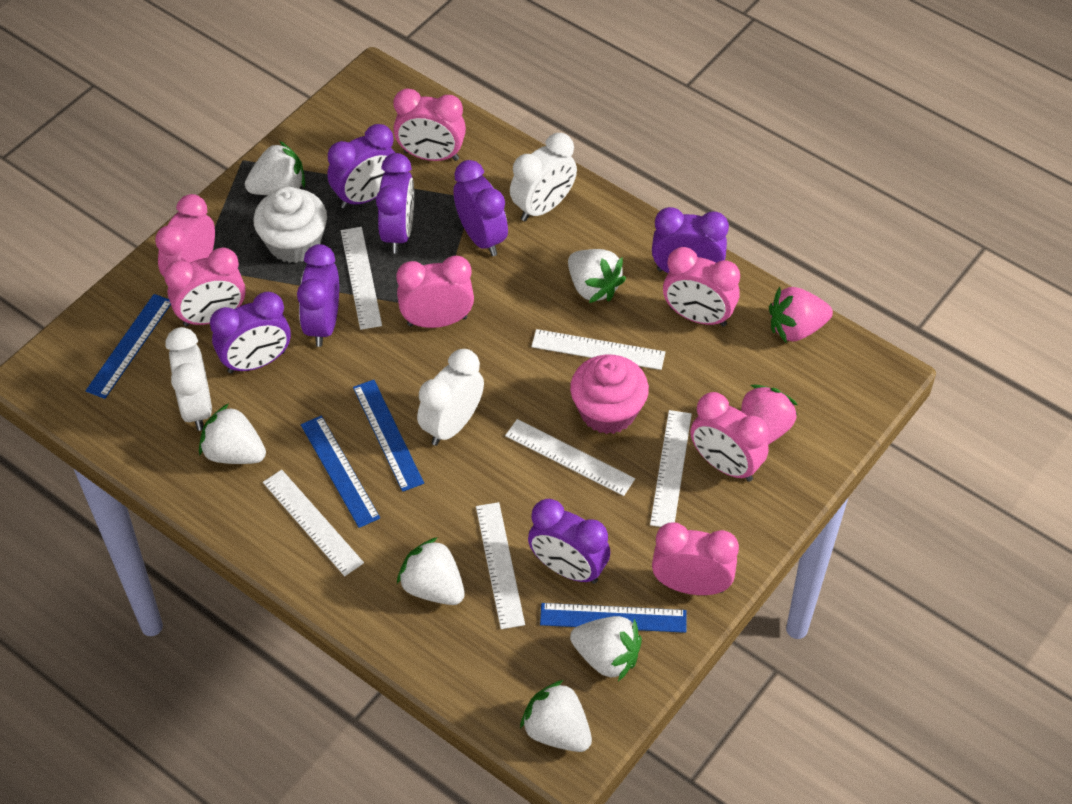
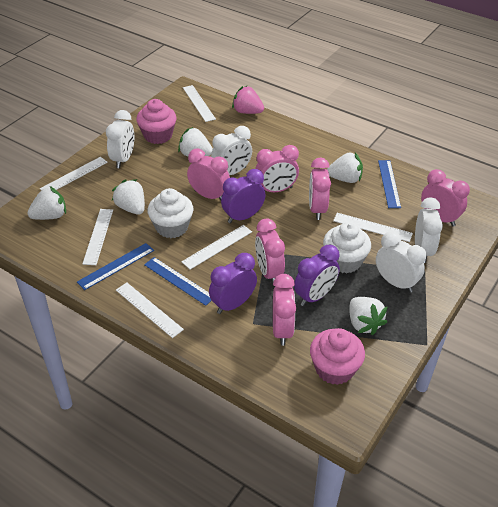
blue ruler: [85,294,171,399] [301,415,380,528] [353,380,424,492] [540,603,687,633] = 4 -> [77,243,154,290] [144,257,212,306] [378,160,401,208] = 3
pink clock: [155,194,215,276] [164,248,246,327] [393,88,466,161] [396,256,474,328] [652,522,739,595] [663,247,740,327] [690,392,769,482] = 7 -> [187,149,230,200] [255,145,299,192] [255,218,285,285] [273,274,296,346] [309,157,331,220] [421,169,470,226] = 6
pink cupcake: [570,354,649,434] = 1 -> [136,99,176,144] [310,328,365,385] = 2
pink strawberry: [741,385,798,445] [769,286,833,342] = 2 -> [232,86,264,114] = 1
purple clock: [210,292,291,373] [297,244,339,347] [327,124,395,209] [376,153,414,253] [453,160,508,256] [528,499,610,584] [652,207,729,273] = 7 -> [209,253,257,314] [221,169,265,223] [294,245,340,306] = 3
white clock: [166,327,212,431] [417,349,484,446] [510,133,577,221] = 3 -> [106,110,134,168] [211,126,252,175] [376,231,426,293] [415,198,443,263] = 4
white cupcake: [253,186,327,263] = 1 -> [148,188,193,238] [323,222,371,273] = 2
white strawberry: [199,404,266,464] [245,141,305,195] [397,537,465,605] [520,680,592,752] [568,249,626,303] [570,616,642,681] = 6 -> [27,186,66,220] [112,179,145,215] [178,127,213,156] [327,152,363,183] [349,297,387,335] = 5

